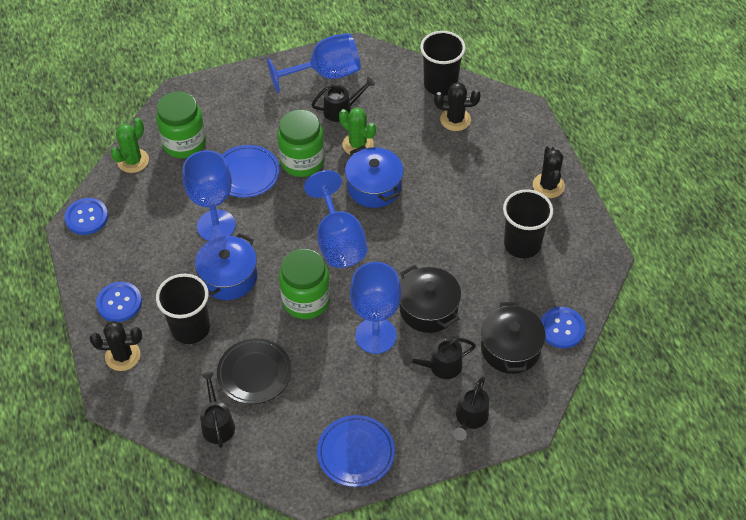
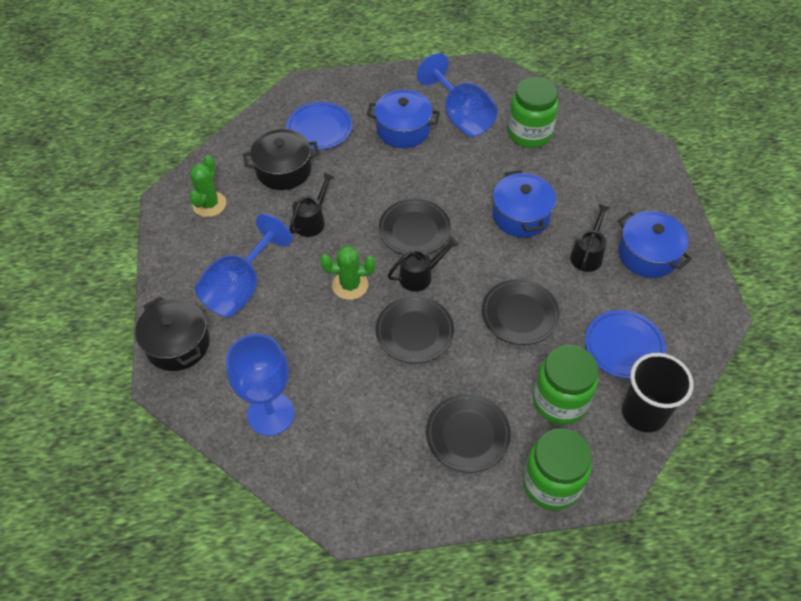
black cactus: [90,321,142,371] [434,82,481,131] [533,145,565,198] = 3 -> none = 0
black cup: [156,274,210,344] [420,31,466,96] [503,189,553,258] = 3 -> [622,353,693,432] = 1
black plate: [217,338,292,404] = 1 -> [376,296,454,364] [379,199,451,254] [426,394,511,473] [482,279,560,345] = 4
black watering can: [200,372,235,448] [311,77,375,122] [403,338,476,379] [453,377,489,441] = 4 -> [289,172,335,237] [387,236,459,292] [570,204,610,272] = 3
blue button: [64,198,108,235] [96,282,142,322] [541,307,586,348] = 3 -> none = 0
blue goblet: [183,150,236,241] [267,33,361,93] [304,170,367,268] [350,262,402,354] = 4 -> [195,214,292,317] [226,334,295,436] [417,53,498,136] = 3
blue pot: [195,233,257,300] [345,145,404,208] = 2 -> [367,90,440,148] [492,170,556,238] [618,211,692,278] = 3

